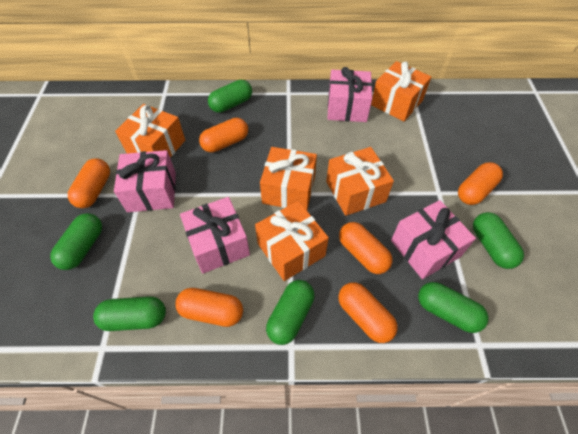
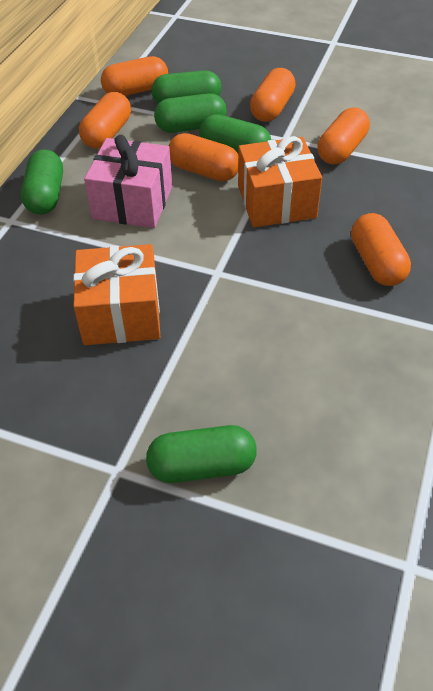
green capsule: [50,213,102,270] [93,296,166,331] [208,80,252,113] [266,280,314,345] [418,282,488,333] [473,212,524,269] = 6 -> [21,149,63,215] [146,425,257,483] [151,70,221,104] [154,93,227,133] [200,114,271,153] = 5
orange gift: [115,104,185,158] [255,201,329,281] [260,147,317,210] [326,147,394,216] [371,61,431,121] = 5 -> [73,244,160,345] [238,136,322,227] = 2
pink gift: [114,150,176,212] [180,197,250,274] [327,67,372,122] [391,200,476,279] = 4 -> [84,135,172,228] = 1

